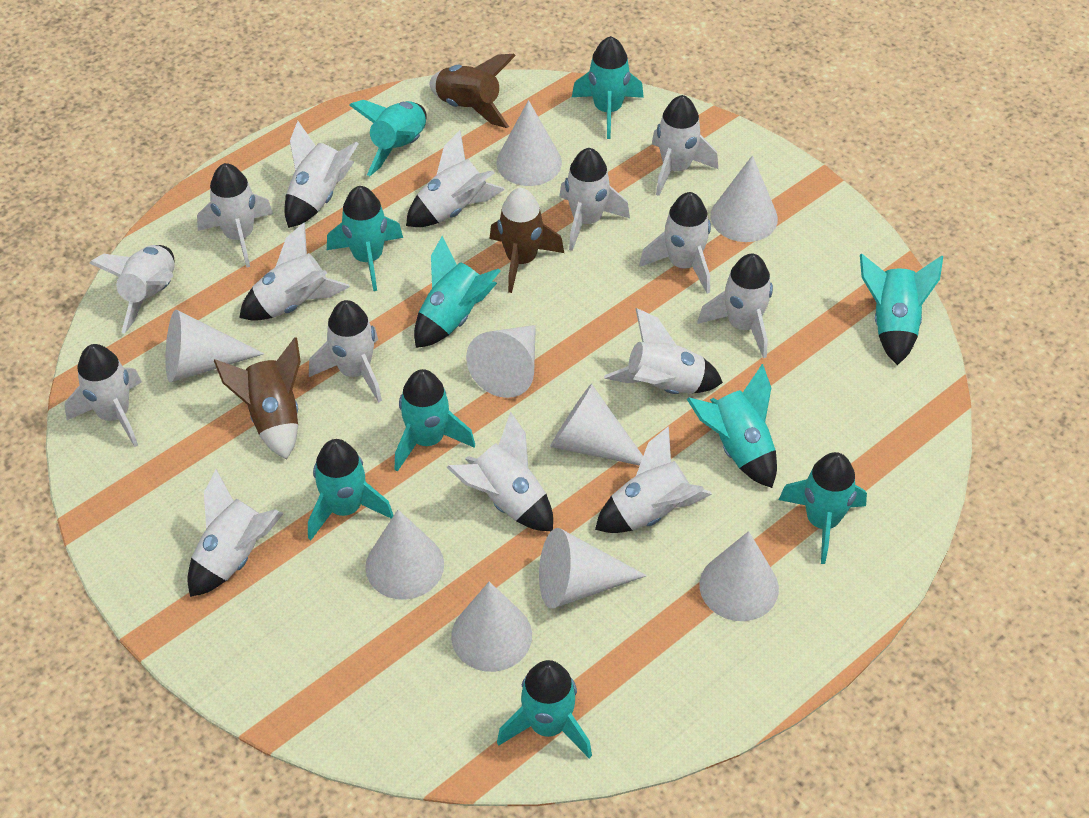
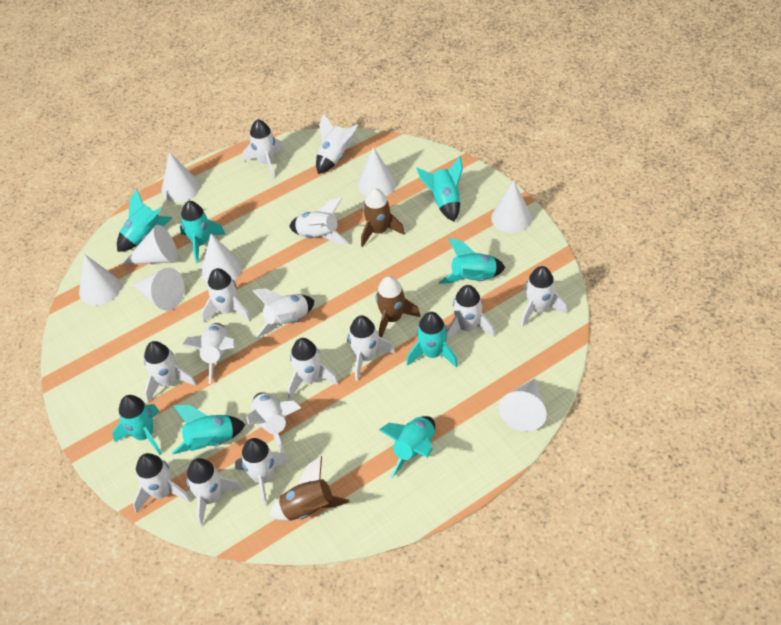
turquoise rocket: [308,439,394,540] [327,186,403,291] [349,100,427,176] [394,369,475,472] [414,236,500,348] [497,660,592,759] [572,36,644,139] [687,364,777,488] [779,452,867,564] [860,254,943,365] = 10 -> [112,395,162,455] [117,189,172,252] [172,405,245,454] [180,201,226,263] [379,416,435,478] [406,312,458,368] [416,156,463,222] [439,238,505,284] = 8
white cone: [165,309,264,382] [365,510,444,600] [451,582,532,672] [466,325,536,398] [496,100,562,186] [539,528,647,609] [550,384,643,466] [699,531,779,621] [710,155,778,242] = 9 -> [79,254,121,306] [122,225,178,264] [133,268,184,311] [161,152,200,202] [201,234,242,283] [357,147,396,197] [491,180,532,233] [499,379,547,432] = 8

